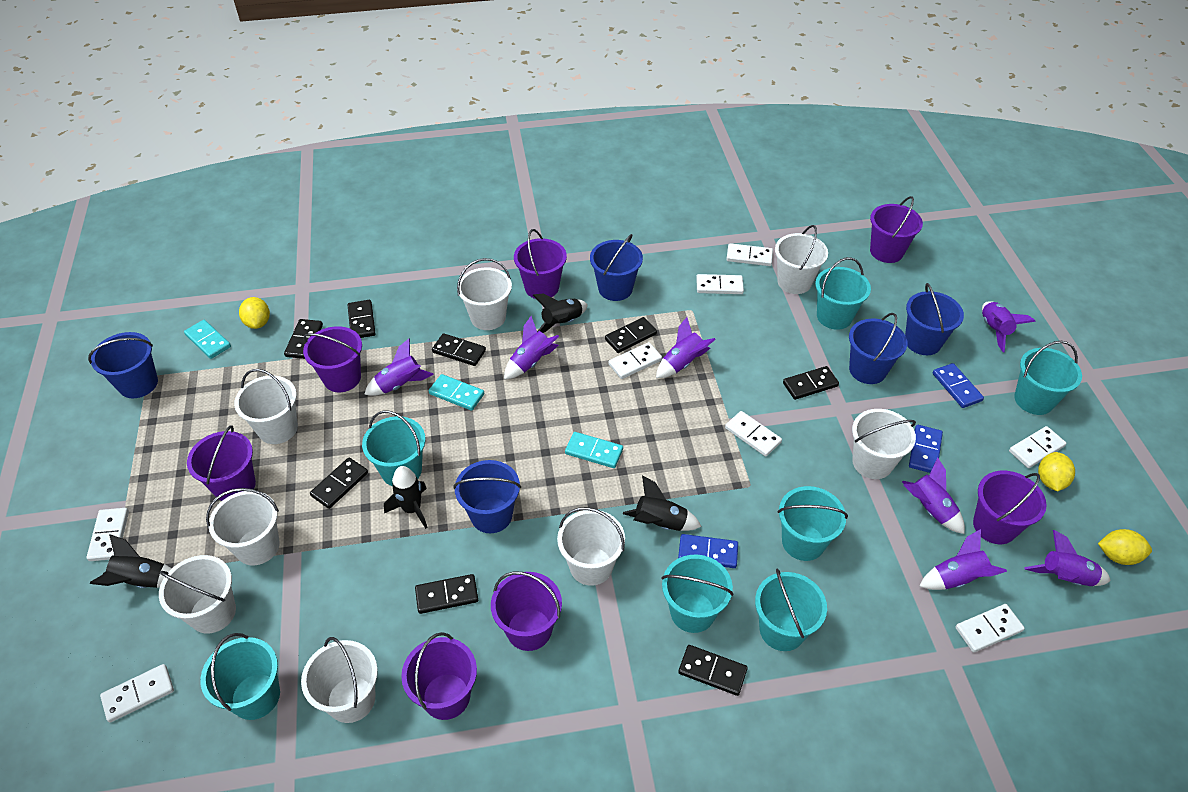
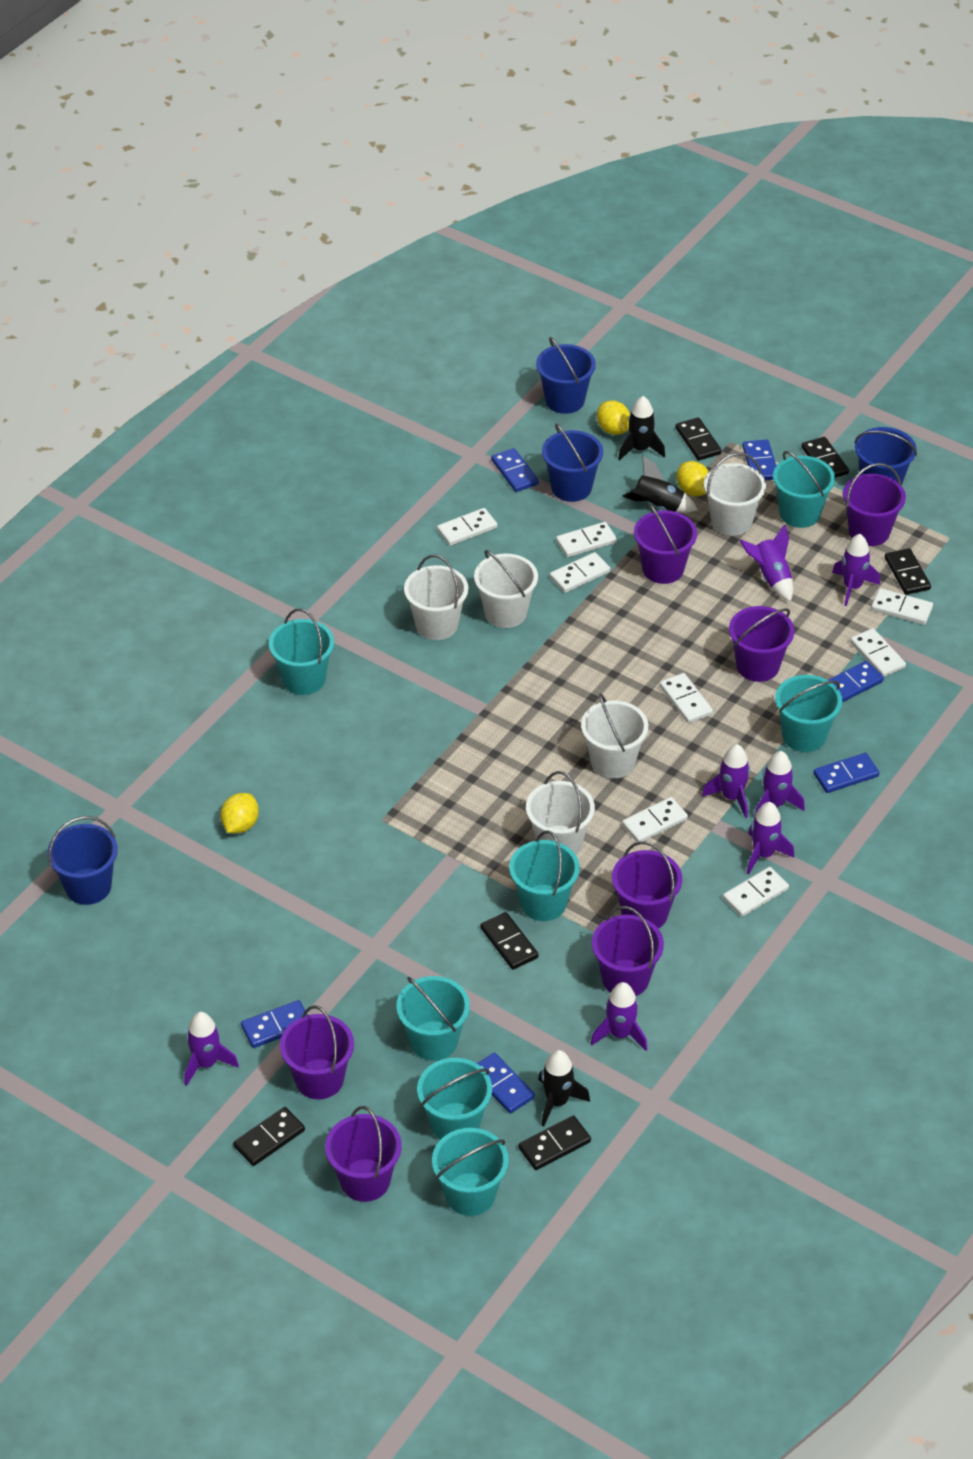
black domino: [284,319,323,359] [310,457,368,509] [347,300,376,338] [415,574,478,614] [432,333,486,366] [605,317,657,353] [678,645,748,696] [783,366,839,400] = 8 -> [233,1107,305,1166] [480,912,539,970] [518,1115,591,1170] [675,417,722,460] [801,437,849,478] [885,548,931,595] = 6
black rocket: [90,534,172,588] [384,466,428,529] [533,294,588,333] [623,476,702,531] = 4 -> [538,1050,590,1127] [618,396,665,460] [622,456,697,513] = 3
blue bucket: [88,332,158,398] [454,460,521,533] [590,234,643,301] [849,313,907,384] [905,283,964,355] = 5 -> [47,816,118,905] [536,337,596,414] [542,424,603,502] [854,427,917,485] = 4
blue domino: [678,534,738,568] [909,425,943,473] [933,363,984,408] = 3 -> [241,1000,308,1048] [477,1053,535,1113] [491,448,539,492] [742,439,776,481] [813,753,879,793] [828,661,884,703] = 6
turquoise domino: [184,320,231,359] [429,374,484,411] [565,432,623,468] = 3 -> none = 0
white bucket: [159,555,236,634] [206,488,280,565] [234,369,298,444] [301,637,378,723] [457,258,512,330] [557,507,625,586] [775,225,828,294] [852,409,916,479] = 8 -> [404,554,468,640] [474,550,538,628] [526,771,595,855] [581,693,648,778] [704,453,766,536] = 5

